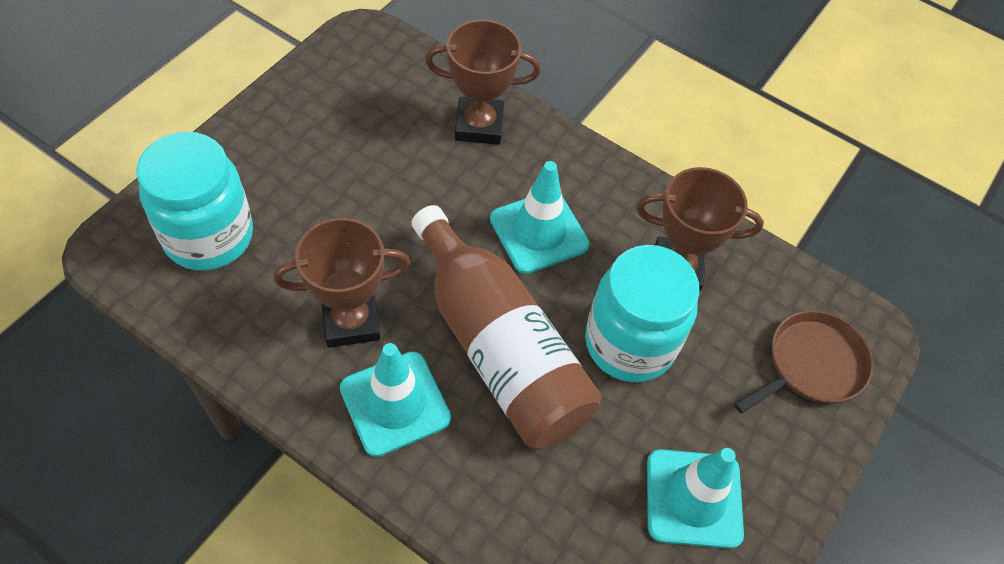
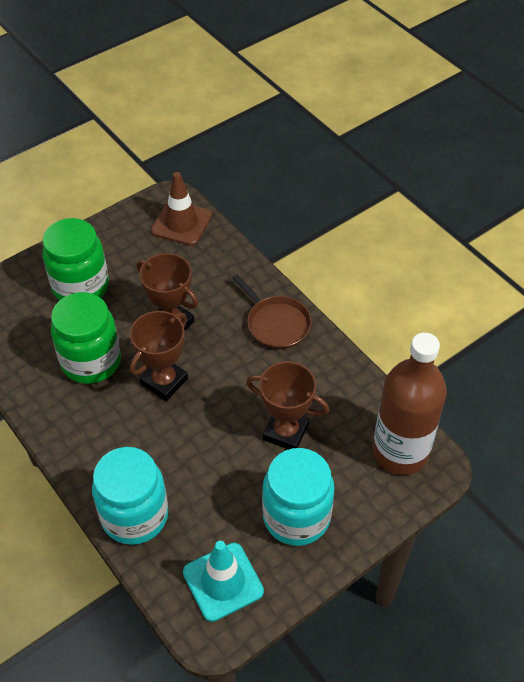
brown traffic cone: none = 0 -> [151,172,212,246] = 1
green jar: none = 0 -> [43,218,109,301] [51,292,121,384] = 2
turquoise traffic cone: [340,343,451,457] [490,161,589,274] [647,448,744,549] = 3 -> [183,541,264,622] = 1

